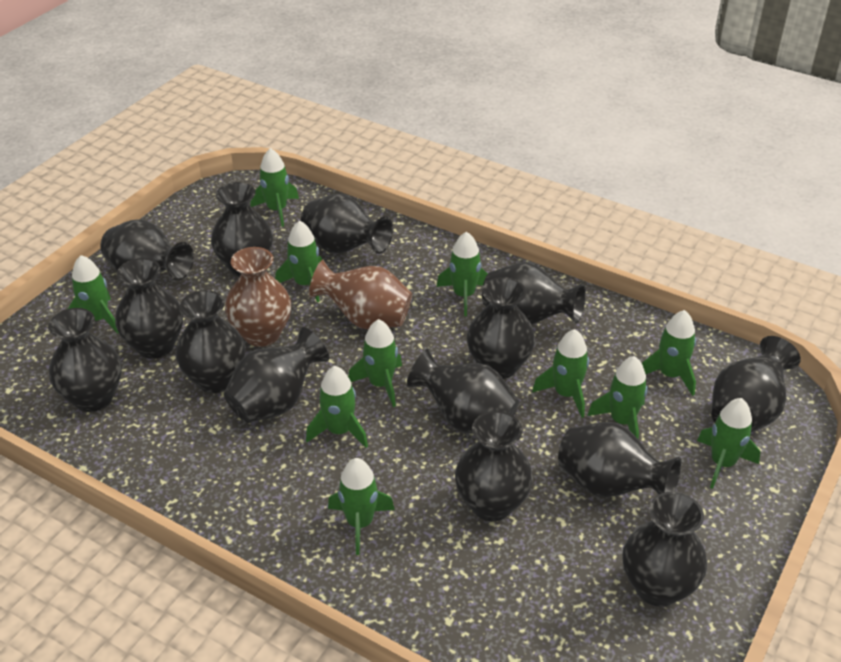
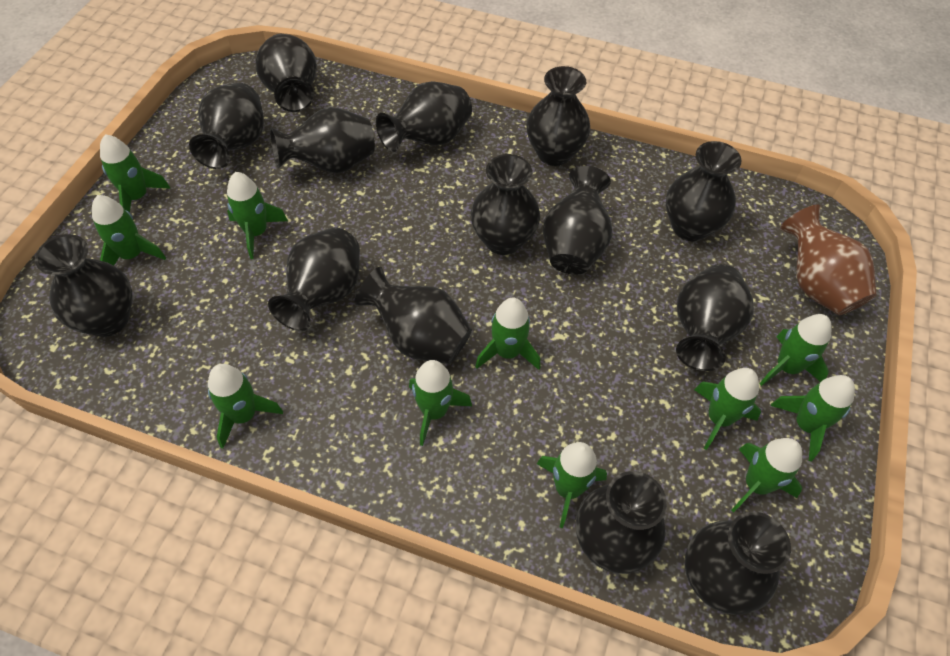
brown vase: [225,247,291,347] [309,260,412,330] = 2 -> [780,205,877,315] = 1

